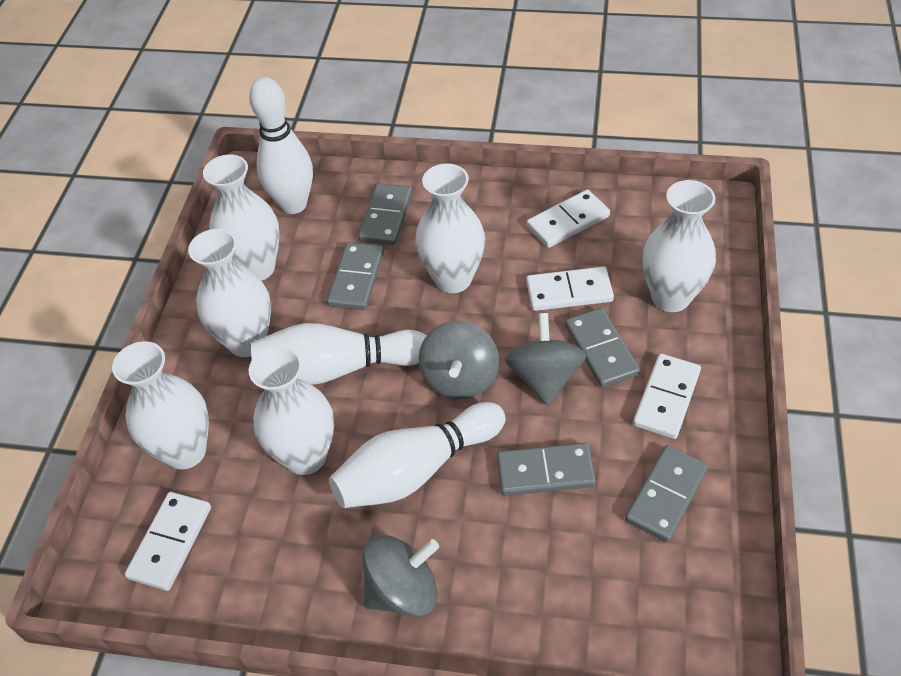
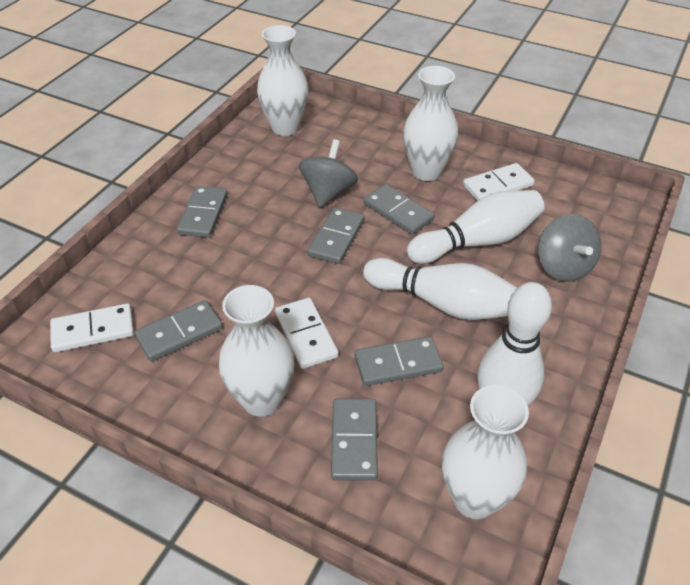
grey domino: [327,242,384,310] [359,183,412,245] [497,443,596,496] [565,308,640,387] [625,445,708,542] = 5 -> [134,300,223,361] [177,186,228,238] [308,207,364,264] [331,398,378,481] [355,336,444,386] [364,184,435,235] = 6
grey spinning top: [363,535,439,617] [419,321,499,399] [505,313,586,406] = 3 -> [299,139,358,208] [538,214,601,282] = 2
white domino: [125,492,211,591] [526,267,614,311] [527,190,610,248] [633,354,701,439] = 4 -> [50,303,134,352] [275,298,339,369] [463,163,535,201] = 3
white vase: [112,341,209,470] [188,229,271,357] [203,154,280,281] [249,346,334,475] [415,163,485,293] [642,180,716,312] = 6 -> [219,285,295,417] [257,25,309,136] [403,66,459,181] [442,385,529,519] = 4

